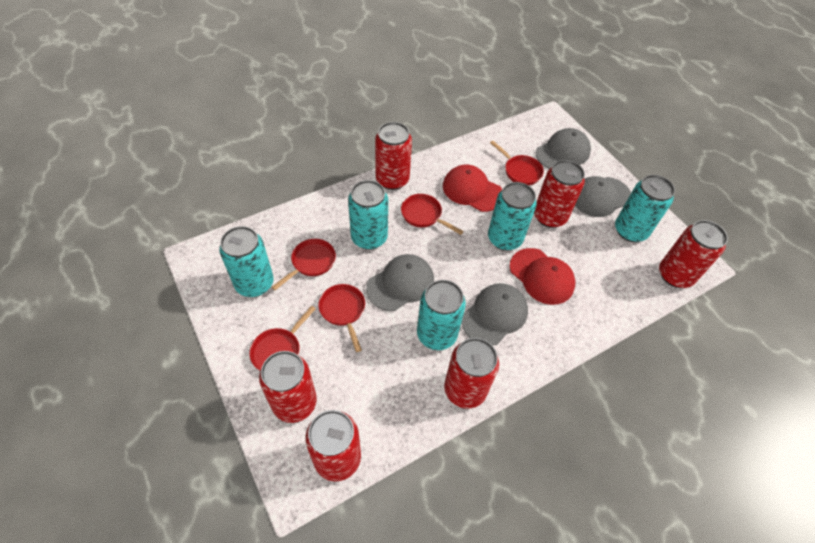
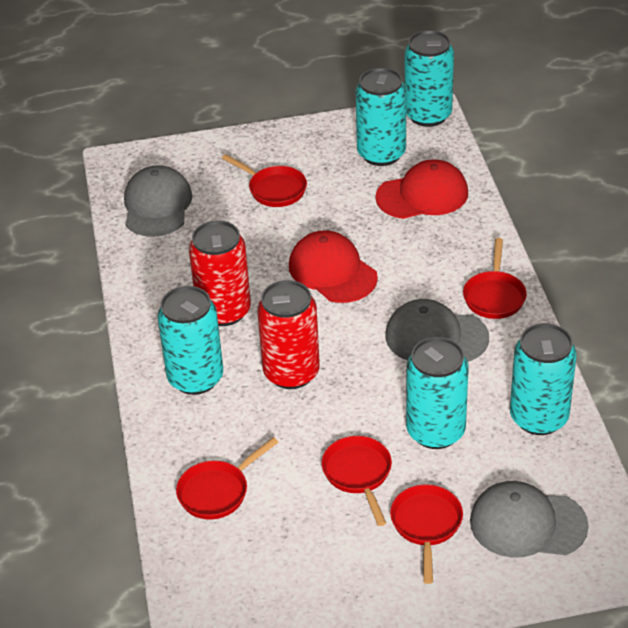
grey cap: [366,254,434,311] [461,283,528,346] [536,128,591,169] [575,176,631,217] = 4 -> [124,165,192,237] [385,299,489,362] [470,481,589,558] = 3
red can: [259,351,317,423] [305,410,361,481] [375,122,412,190] [444,338,499,409] [534,160,585,228] [659,220,728,288] = 6 -> [189,220,251,326] [257,280,320,389] = 2

